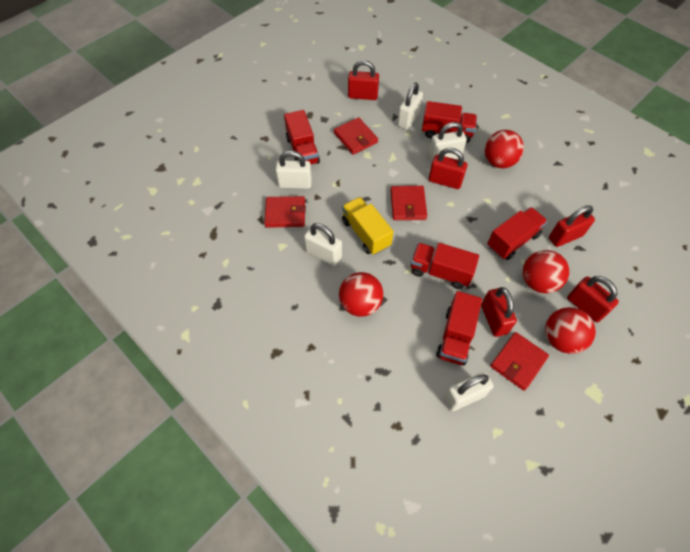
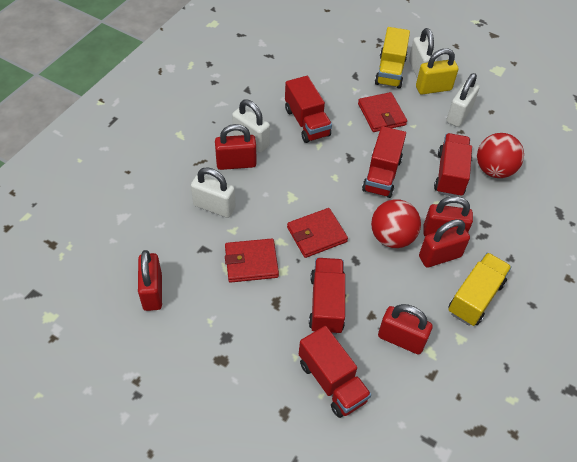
red ball: [339,272,383,317] [485,130,524,168] [523,250,569,293] [545,307,596,354] = 4 -> [371,199,421,248] [477,133,524,178] = 2
red wallet: [264,196,306,228] [334,117,378,155] [391,186,427,220] [490,332,549,391] = 4 -> [225,239,279,283] [287,208,348,258] [358,92,407,132] = 3
white padlock: [275,151,312,189] [304,223,342,266] [397,82,423,130] [429,122,467,161] [444,372,494,411] = 5 -> [191,167,236,218] [232,100,270,153] [409,28,437,78] [446,73,480,127] = 4
yellow padlock: none = 0 -> [416,48,459,95] = 1
yellow truck: [342,197,394,255] = 1 -> [375,27,410,89] [448,252,512,326] = 2

